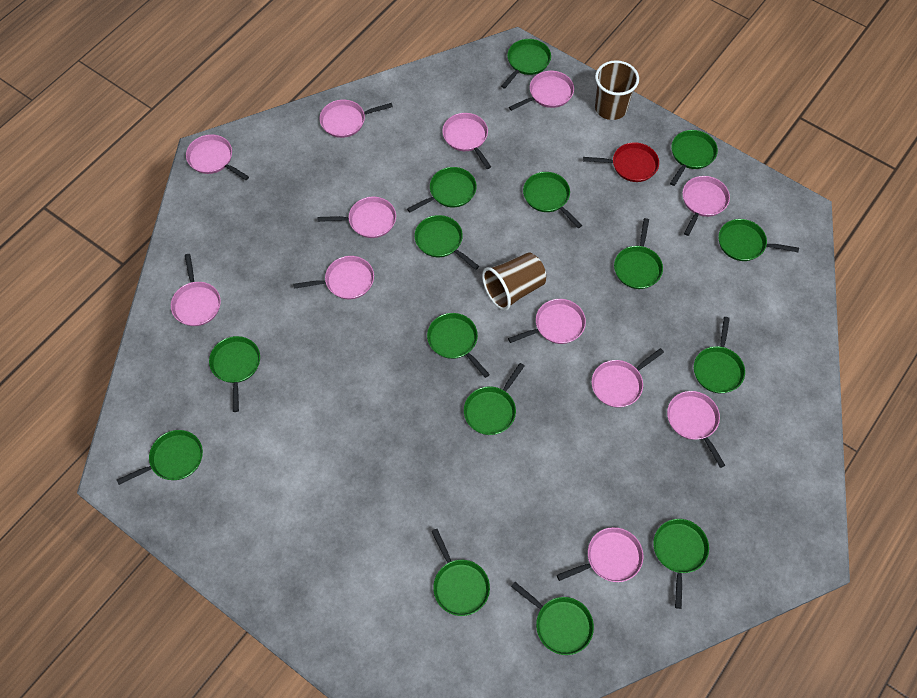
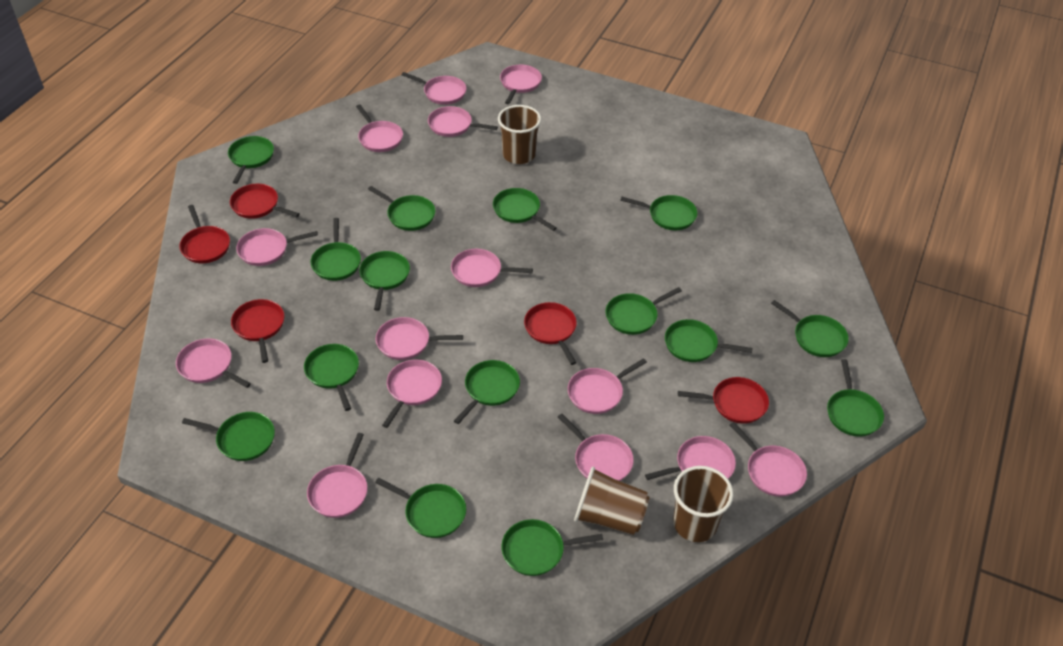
brown cup: [482,252,546,311] [595,60,639,120] = 2 -> [498,105,541,164] [574,466,650,535] [673,466,733,542] = 3
pink pan: [171,254,221,326] [186,134,249,180] [293,256,374,299] [318,197,396,238] [319,100,393,138] [442,113,491,169] [508,299,586,344] [509,71,574,111] [557,527,644,582] [592,348,664,408] [667,391,725,468] [682,176,730,236] = 12 -> [176,338,251,388] [236,228,318,266] [307,433,368,518] [356,104,403,152] [376,317,463,360] [382,360,442,428] [402,72,466,105] [428,106,498,137] [451,249,533,287] [500,65,542,104] [558,414,634,481] [568,358,647,414] [645,436,736,480] [730,422,807,497] = 14
red pan: [583,142,659,182] = 1 -> [179,205,230,263] [230,184,300,219] [231,299,285,363] [524,302,577,365] [678,377,769,424] = 5

